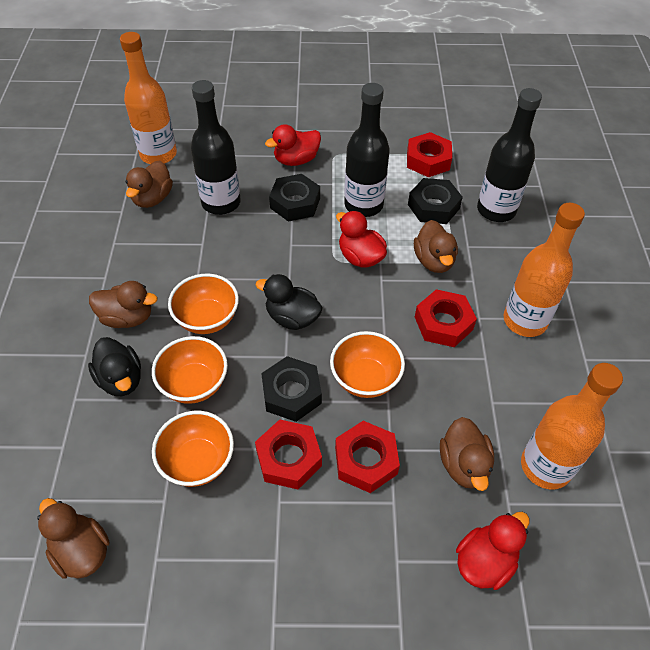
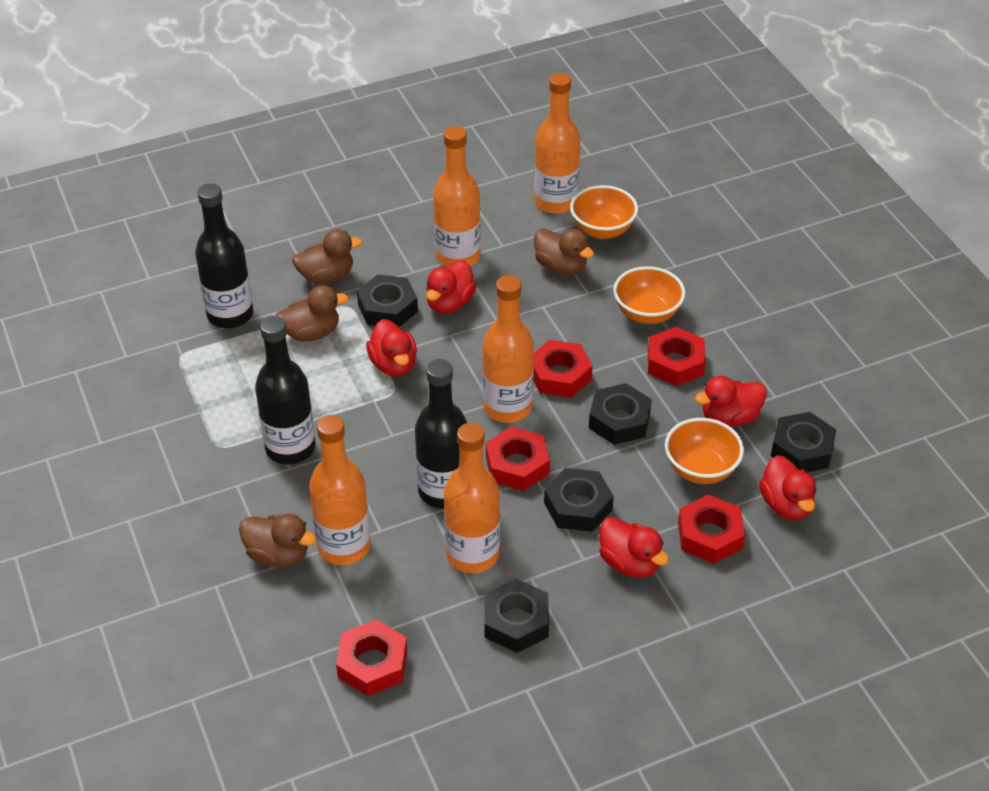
black duck: [88,337,141,396] [256,274,323,330] = 2 -> none = 0
black nut: [261,356,322,422] [269,174,320,222] [408,178,463,224] = 3 -> [357,274,418,327] [484,578,549,653] [544,468,614,532] [589,383,652,445] [771,412,836,472] = 5
brown duck: [37,498,110,579] [89,281,158,328] [126,161,173,208] [414,220,458,273] [440,417,494,491] = 5 -> [239,514,316,567] [276,285,349,341] [292,229,362,284] [534,228,594,275] = 4
orange bottle: [120,32,177,164] [504,203,585,337] [521,363,623,489] = 3 -> [309,415,371,565] [433,126,481,267] [444,423,500,573] [482,275,534,423] [534,73,581,214] = 5
orange bowl: [152,336,228,404] [152,411,234,487] [168,274,239,334] [330,331,405,398] = 4 -> [570,185,638,239] [613,266,685,324] [665,418,744,484] = 3
red duck: [265,124,321,166] [336,211,387,267] [456,512,529,590] = 3 -> [366,319,417,377] [426,260,476,314] [599,517,669,578] [695,376,767,427] [759,455,816,520] = 5
red nut: [255,419,322,489] [335,421,400,493] [407,132,452,177] [415,289,477,347] = 4 -> [336,619,407,696] [486,426,550,491] [533,340,593,398] [648,327,706,386] [678,494,745,564] = 5

